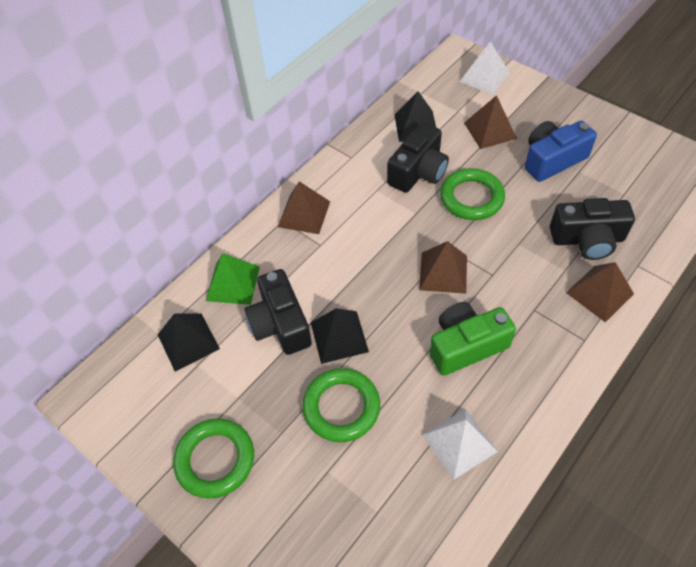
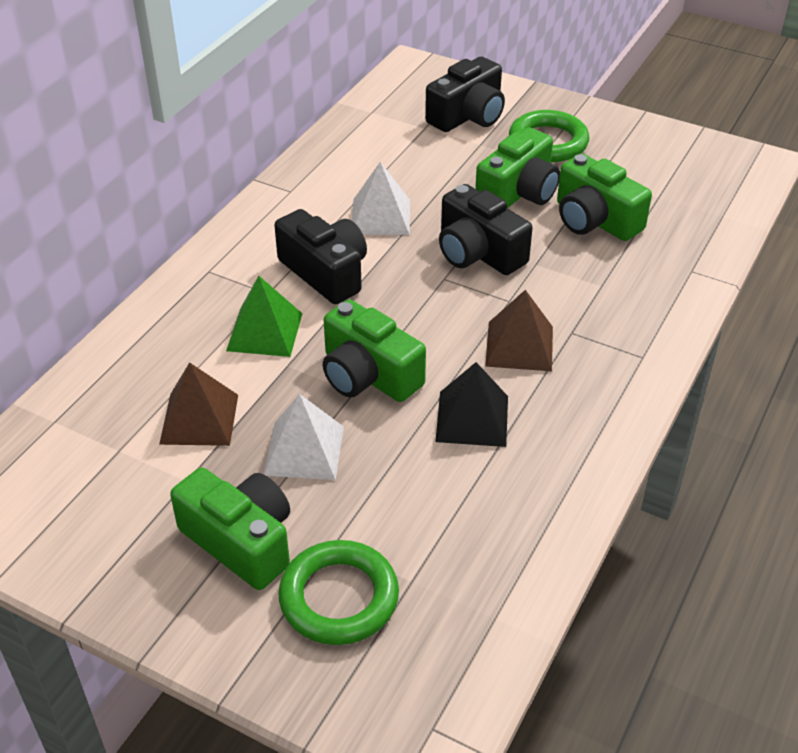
black pyramid: [158,313,220,371] [311,308,369,364] [394,91,436,142] = 3 -> [435,362,508,447] = 1
blue camera: [525,121,597,182] = 1 -> none = 0
brown pyramid: [278,181,330,234] [419,241,467,294] [464,95,517,149] [566,262,634,322] = 4 -> [159,362,238,446] [485,290,553,371] = 2
green camera: [430,302,516,376] = 1 -> [170,468,290,590] [323,300,426,402] [475,127,560,208] [557,154,652,241] = 4
green ring: [173,418,254,499] [302,368,380,442] [440,168,505,220] = 3 -> [278,540,399,645] [509,110,589,162] = 2

